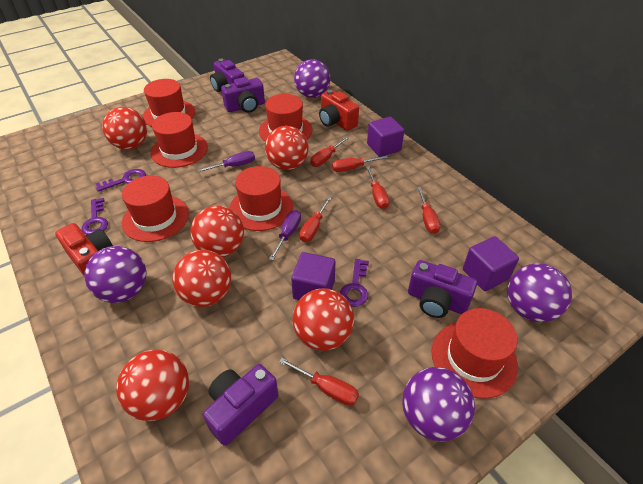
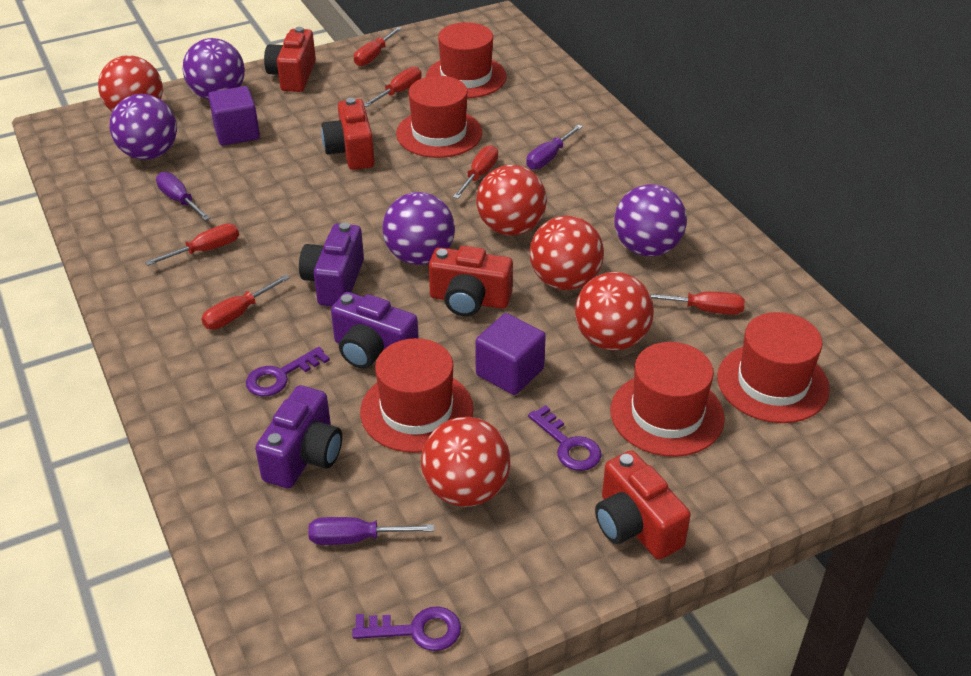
purple camera: [203,364,278,446] [210,59,244,92] [221,77,265,113] [408,260,477,318] = 4 -> [255,385,342,488] [299,222,364,306] [331,292,419,369] = 3
purple cube: [291,252,335,300] [367,117,404,157] [463,236,519,291] = 3 -> [208,86,260,145] [475,313,546,395] = 2
purple screwdriver: [197,151,255,172] [269,210,301,260] = 2 -> [156,172,211,221] [308,517,434,545] [526,124,583,170] = 3
red ball: [102,107,147,150] [116,350,189,421] [173,250,231,307] [190,206,244,257] [265,126,309,170] [293,288,354,351] = 6 -> [98,55,163,111] [421,417,510,507] [476,165,547,236] [530,216,604,290] [575,272,654,351] = 5
red camera: [55,223,113,277] [319,90,359,131] = 2 -> [264,27,316,92] [321,98,375,170] [429,246,513,316] [595,450,691,560] = 4
red hat: [122,176,189,242] [143,79,195,127] [150,112,208,168] [229,166,293,231] [259,94,312,142] [432,308,518,399] = 6 -> [360,338,473,453] [396,76,482,158] [426,22,507,98] [610,342,725,457] [717,312,830,423] = 5

